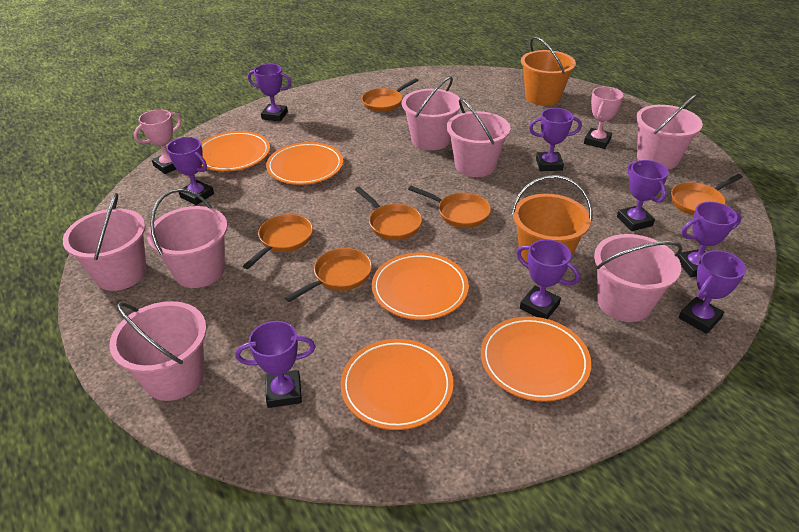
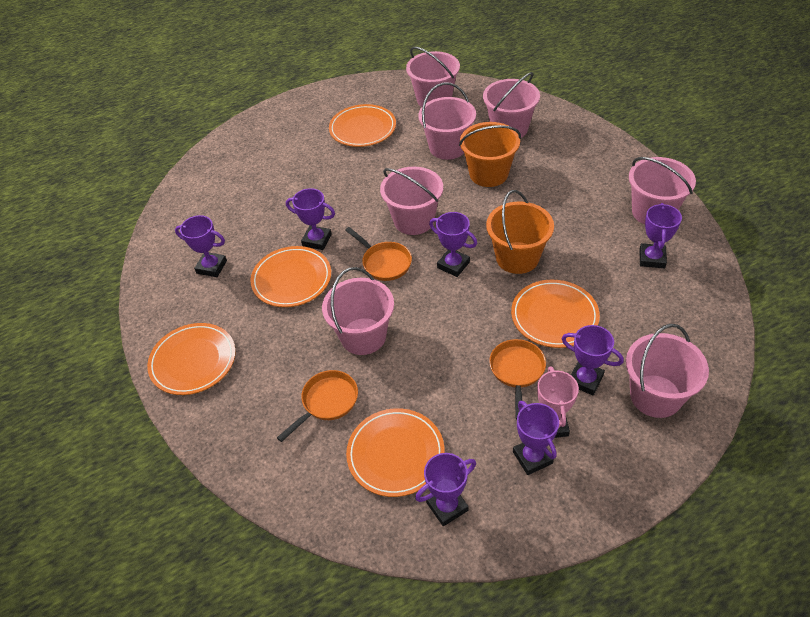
orange pan: [243,214,313,269] [285,248,372,302] [355,187,422,240] [362,78,418,112] [408,186,491,228] [671,174,743,215] = 6 -> [277,370,358,442] [345,227,412,281] [489,339,546,420] = 3
pink trophy: [134,109,182,174] [584,87,623,149] = 2 -> [537,366,579,438] = 1
purple trophy: [167,137,214,205] [235,321,315,408] [248,64,291,121] [517,239,580,319] [529,108,582,171] [617,160,669,231] [677,202,742,278] [679,250,746,334] = 8 -> [175,215,227,277] [286,188,335,250] [415,453,476,526] [429,212,477,277] [513,401,559,475] [562,325,624,395] [640,203,682,268] = 7

